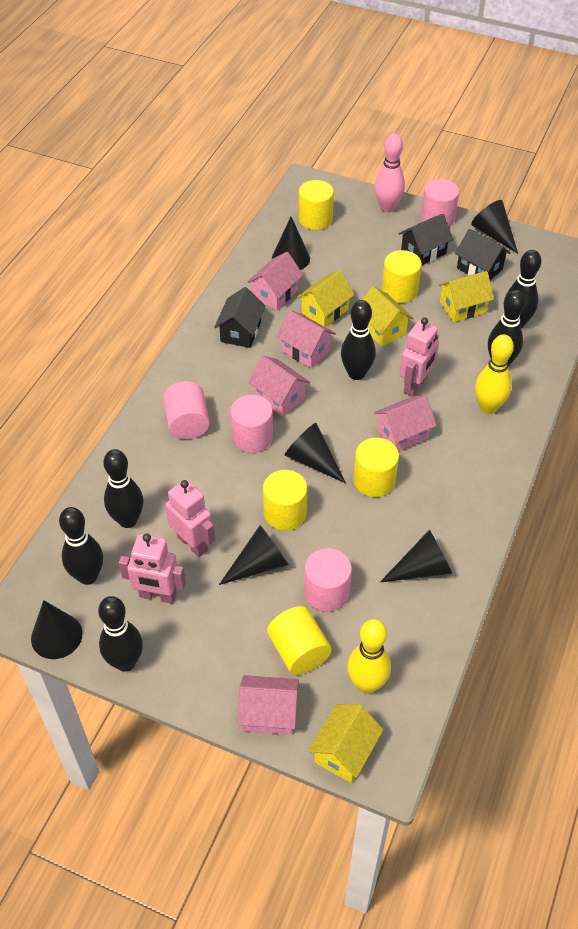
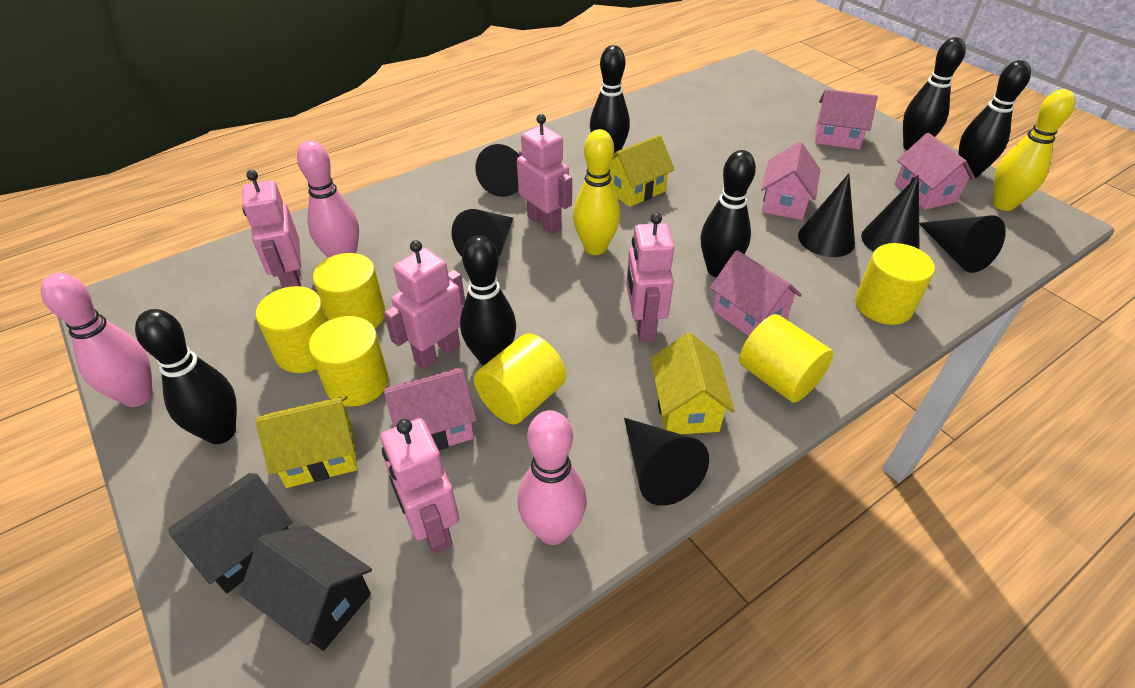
black house: [214,287,266,348] [398,214,453,265] [455,229,510,280] = 3 -> [169,473,293,593] [239,525,372,651] = 2
pink bowling pin: [375,134,405,212] = 1 -> [41,273,153,407] [297,140,359,258] [518,410,587,545] = 3
pink cylinder: [163,382,210,439] [230,395,273,453] [304,548,352,612] [421,179,459,227] = 4 -> none = 0
pink robot: [119,533,186,604] [165,479,215,557] [400,318,439,396] = 3 -> [242,170,301,288] [381,418,459,554] [384,240,465,370] [517,114,572,234] [626,213,674,342] = 5
yellow cylinder: [263,470,307,531] [267,606,332,675] [299,180,334,230] [354,438,399,497] [382,250,422,303] = 5 -> [256,286,328,373] [309,316,389,407] [313,253,386,328] [474,333,566,425] [739,314,833,402] [855,243,935,325] = 6
yellow house: [297,270,355,327] [308,704,383,783] [362,286,413,346] [438,271,494,322] = 4 -> [255,396,357,488] [609,135,675,207] [650,332,735,434] = 3

